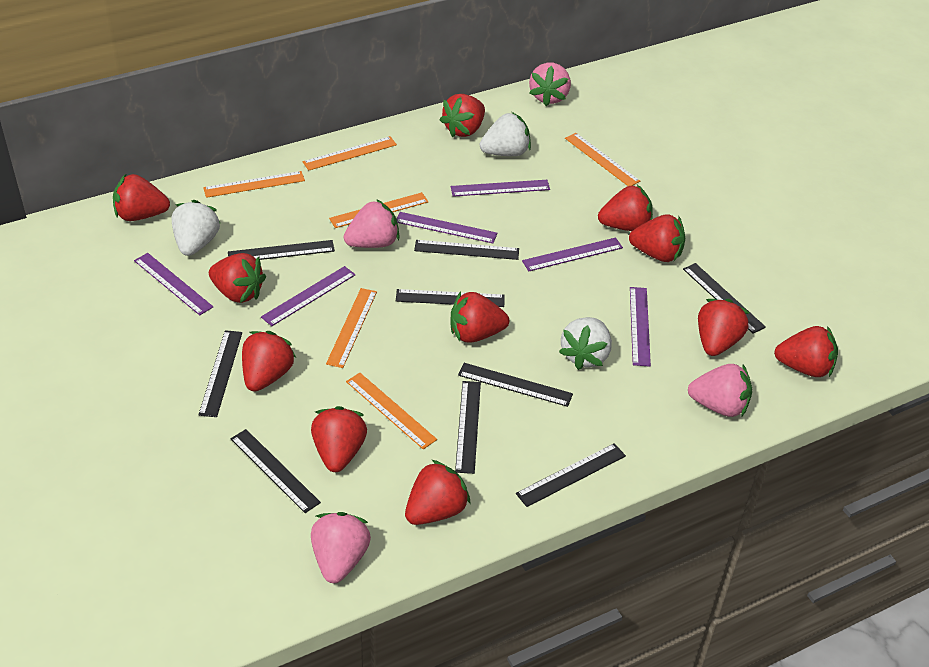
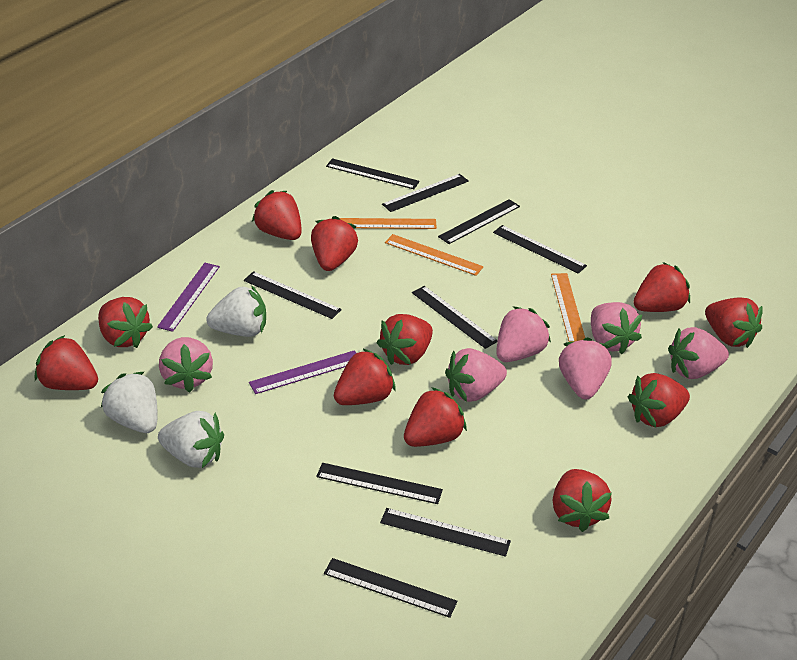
orange ruler: [203,171,305,198] [303,136,397,171] [326,288,377,368] [329,192,429,228] [346,373,437,449] [565,133,640,186] = 6 -> [339,218,437,229] [385,234,484,276] [551,273,585,342] = 3
pink strawberry: [311,512,371,583] [344,199,400,248] [529,63,571,106] [688,364,752,417] = 4 -> [159,337,213,393] [445,348,507,402] [496,306,551,362] [559,337,612,399] [591,302,642,354] [668,327,729,379] = 6
purple ruler: [134,253,213,315] [261,266,356,326] [396,212,497,243] [451,180,550,197] [522,237,623,271] [630,287,651,367] = 6 -> [157,263,220,332] [249,350,356,394] = 2

